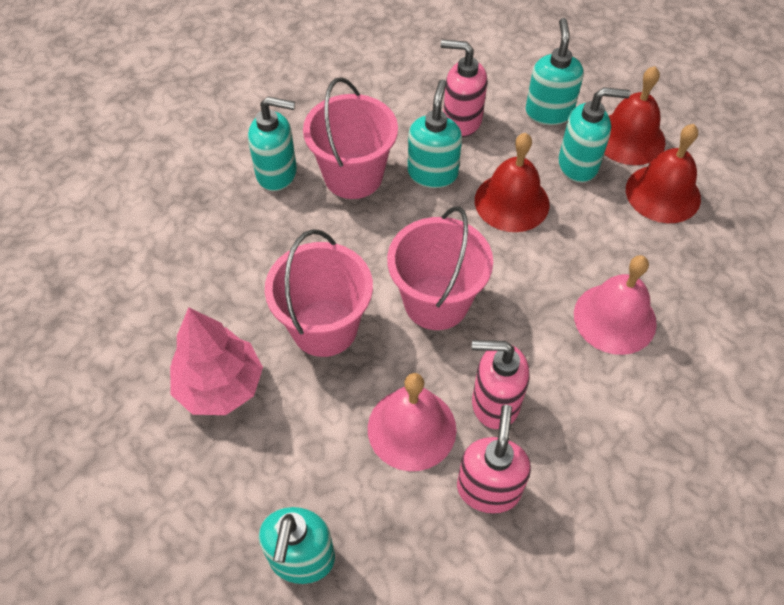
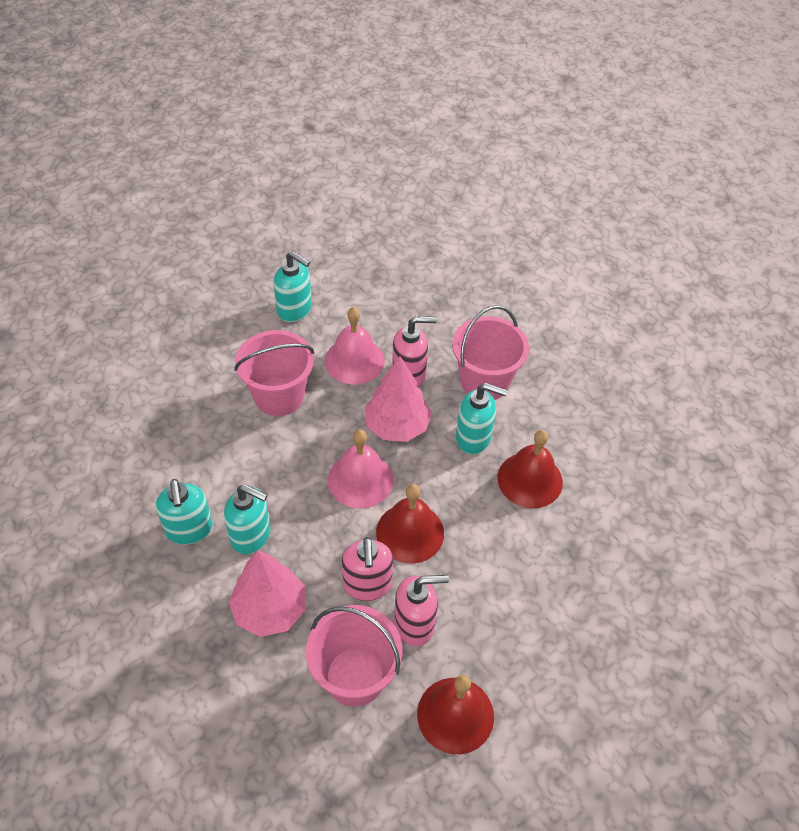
pink tree: [170,307,263,415] = 1 -> [228,550,305,637] [365,356,432,442] = 2
turquoise soap dispenser: [248,97,297,191] [259,507,335,584] [408,80,462,188] [525,18,584,125] [559,87,630,182] = 5 -> [156,479,213,545] [224,484,271,554] [273,251,312,322] [456,383,508,454] = 4

